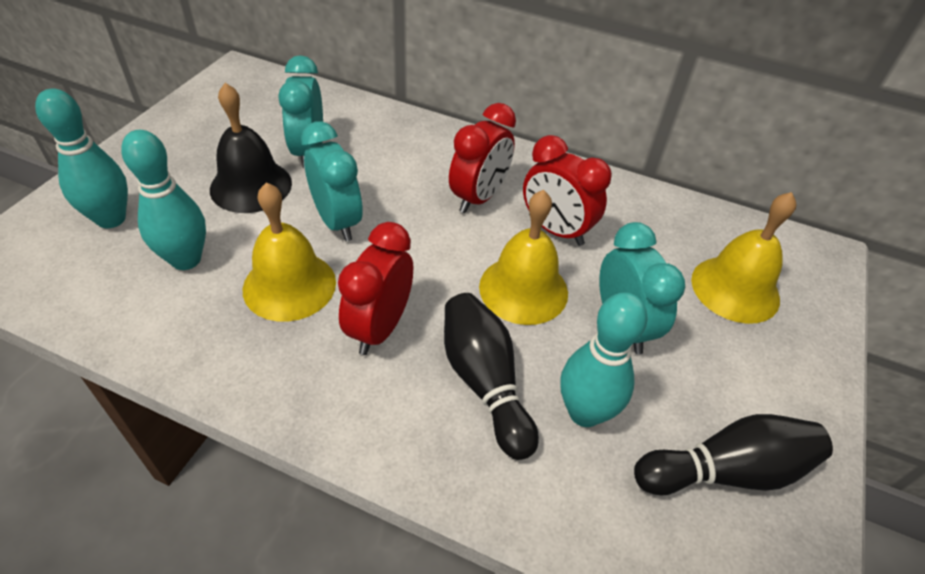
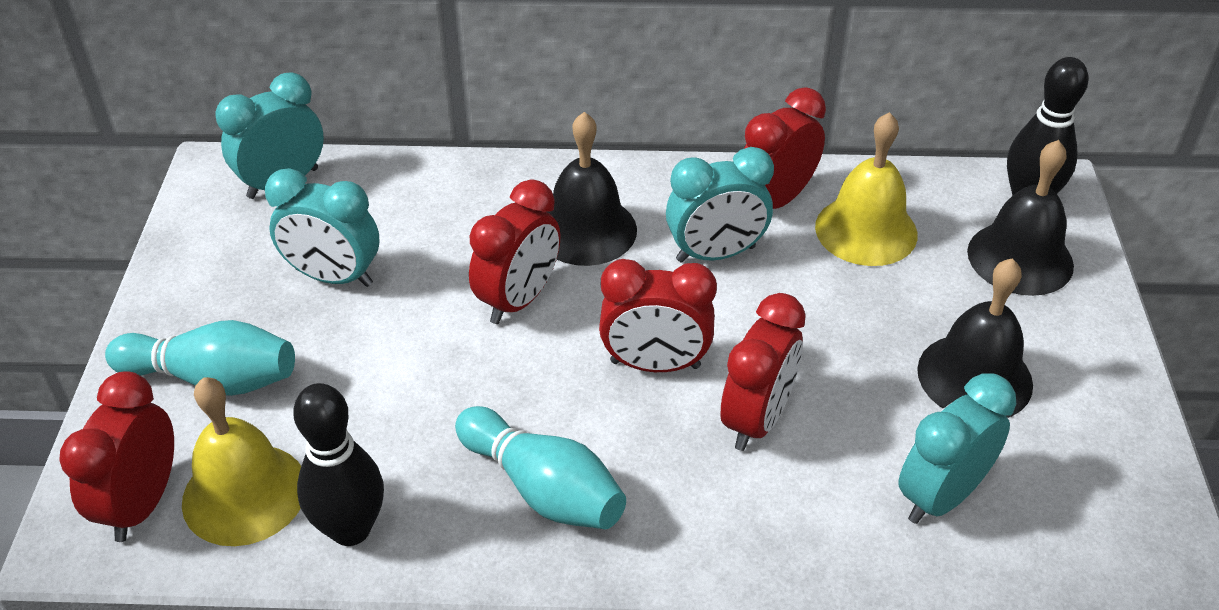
black bell: [210,83,292,213] = 1 -> [545,112,637,266] [917,258,1033,418] [967,140,1074,296] = 3
red clock: [338,222,413,355] [449,103,516,213] [523,135,612,246] = 3 -> [59,371,174,542] [469,179,560,324] [599,259,717,372] [720,293,806,451] [744,87,826,209] = 5
turquoise bowling pin: [35,88,128,228] [121,130,206,270] [560,292,648,427] = 3 -> [105,320,295,396] [455,406,626,529] = 2
turquoise clock: [279,55,323,168] [301,121,363,241] [599,222,685,354] = 3 -> [216,72,324,199] [265,168,379,287] [666,147,774,263] [898,373,1016,524] = 4
yellow bell: [243,182,336,322] [479,190,568,325] [691,192,796,324] = 3 -> [182,377,301,546] [815,112,918,266] = 2

